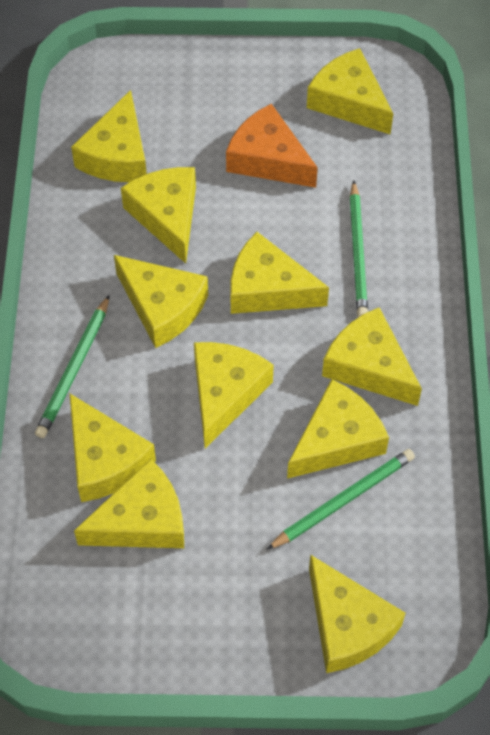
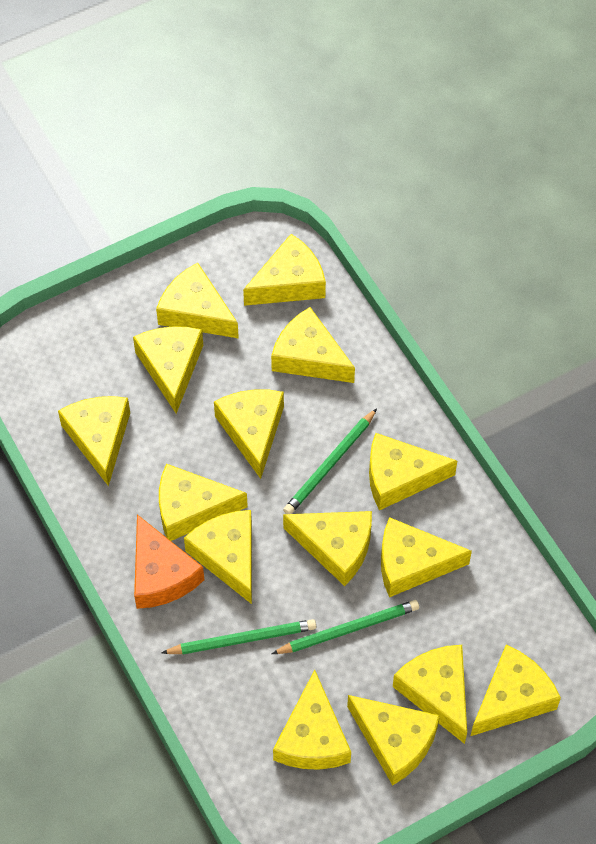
yellow cheese: [70,394,156,502] [71,90,147,182] [74,459,184,548] [114,255,208,348] [121,167,196,264] [194,342,274,448] [230,232,329,314] [287,379,389,479] [307,48,393,135] [309,555,406,673] [322,307,422,406] = 11 -> [58,396,130,486] [133,326,203,414] [156,263,239,339] [159,464,248,541] [184,510,252,604] [214,389,284,479] [243,234,326,306] [271,307,355,383] [273,670,351,770] [283,511,372,586] [347,695,440,785] [369,433,457,511] [381,517,472,597] [393,645,467,744] [471,645,561,736] = 15

